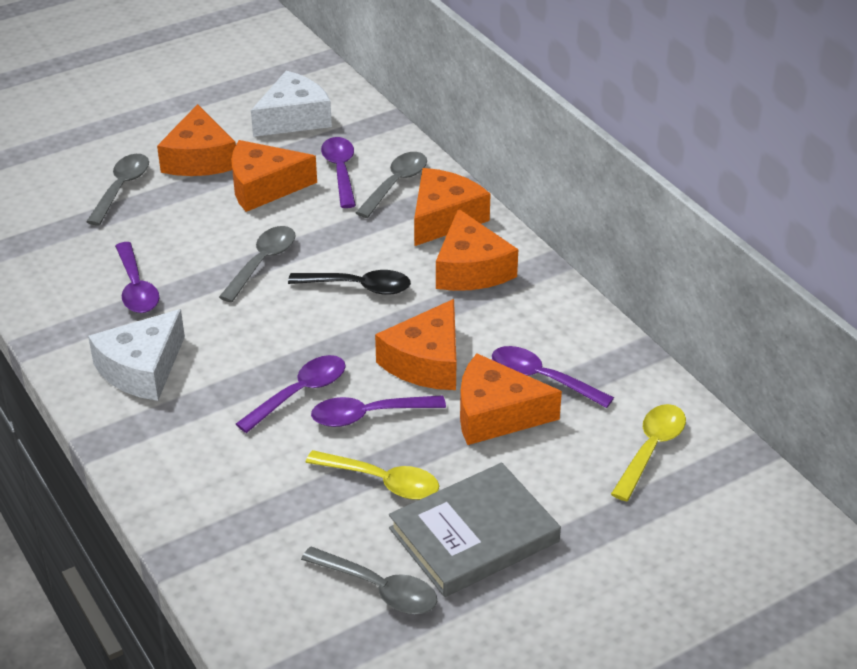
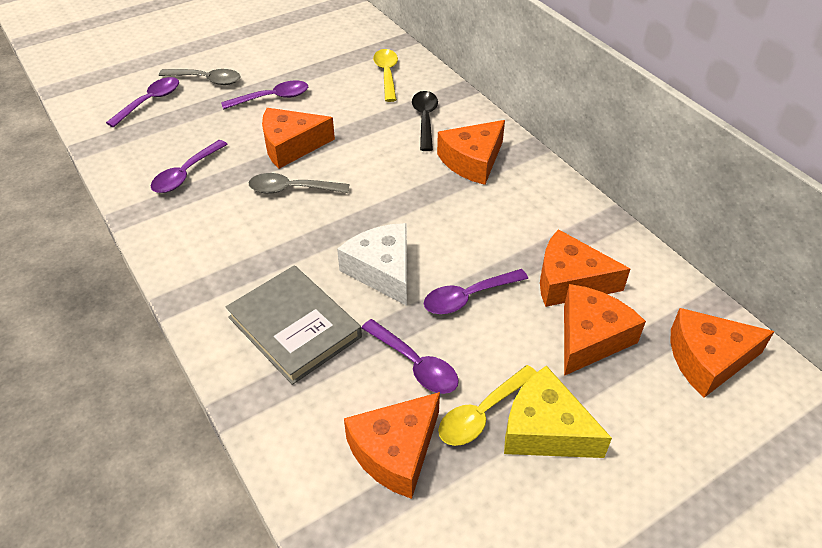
grey spoon: [86,154,149,225] [219,226,296,303] [301,546,437,614] [356,152,427,218] = 4 -> [159,69,241,85] [249,173,349,194] = 2
white cheese: [88,309,185,401] [251,71,332,137] = 2 -> [337,223,407,306] = 1
yellow cheese: none = 0 -> [504,366,612,458] = 1

